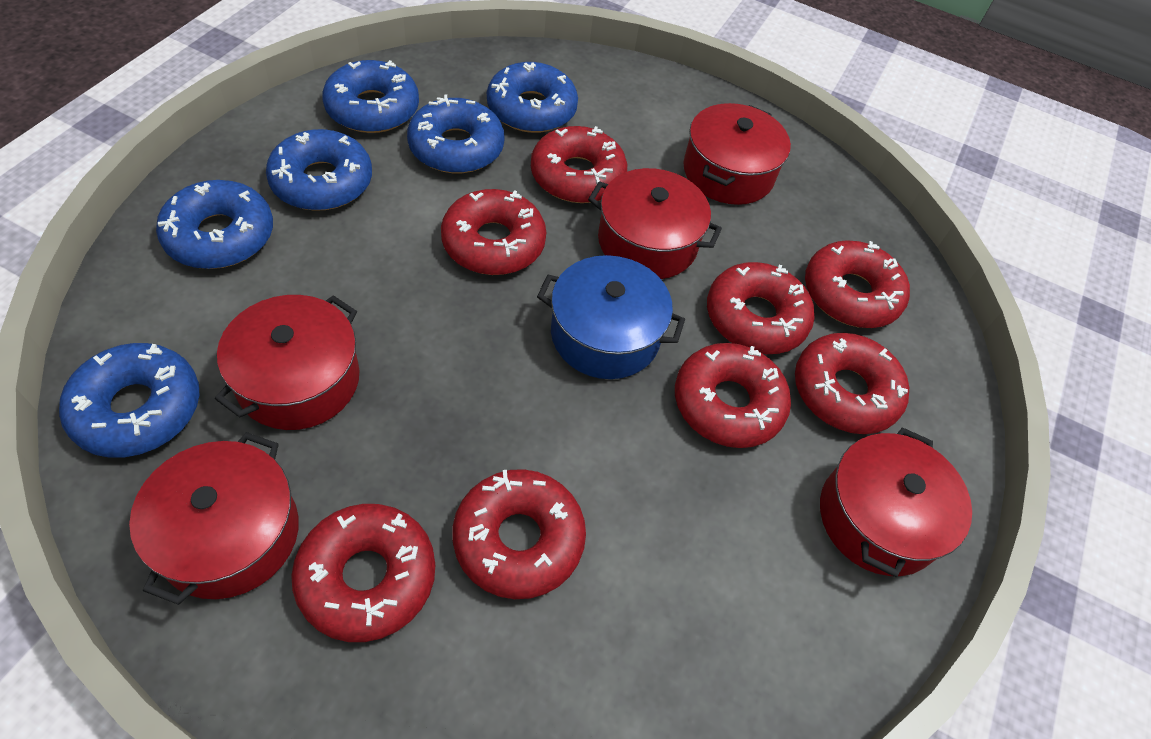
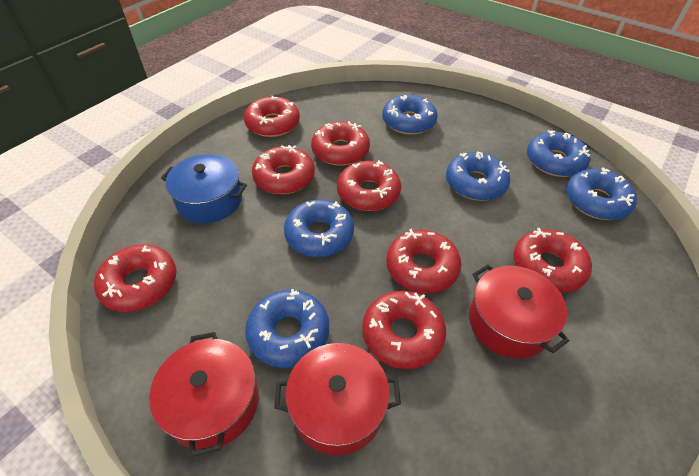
red pot: [129,432,299,605] [215,295,360,430] [588,168,722,279] [683,103,791,205] [820,427,972,577] = 5 -> [149,332,259,457] [274,343,401,455] [469,264,569,359] = 3

